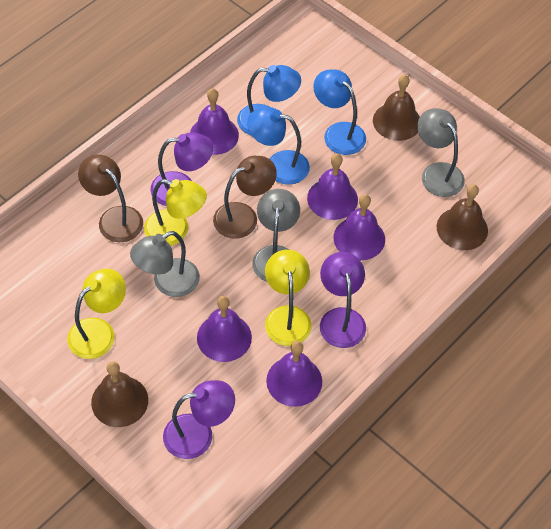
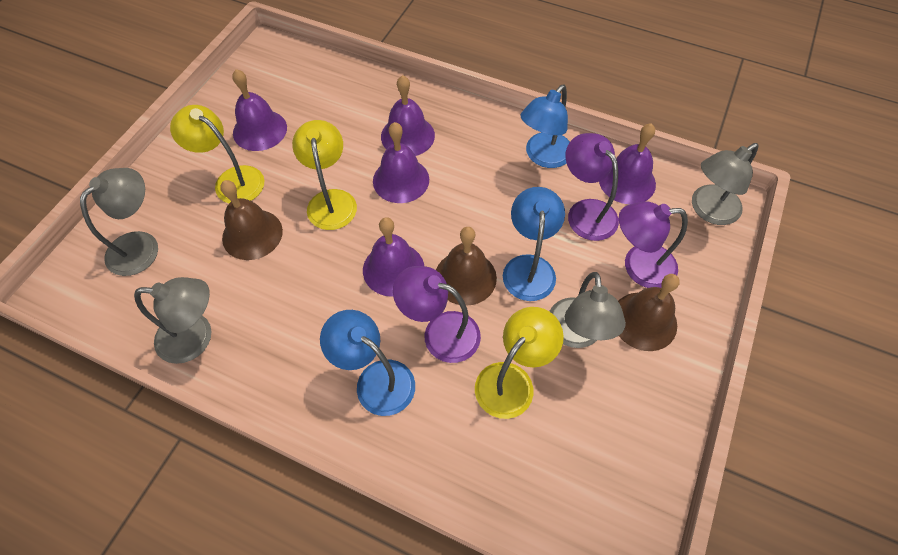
brown lamp: [78,155,143,242] [213,156,277,239] = 2 -> none = 0
grey lamp: [130,231,200,297] [252,189,300,282] [417,108,465,197] = 3 -> [80,168,158,276] [134,277,211,364] [549,272,626,348] [692,143,759,225] = 4

